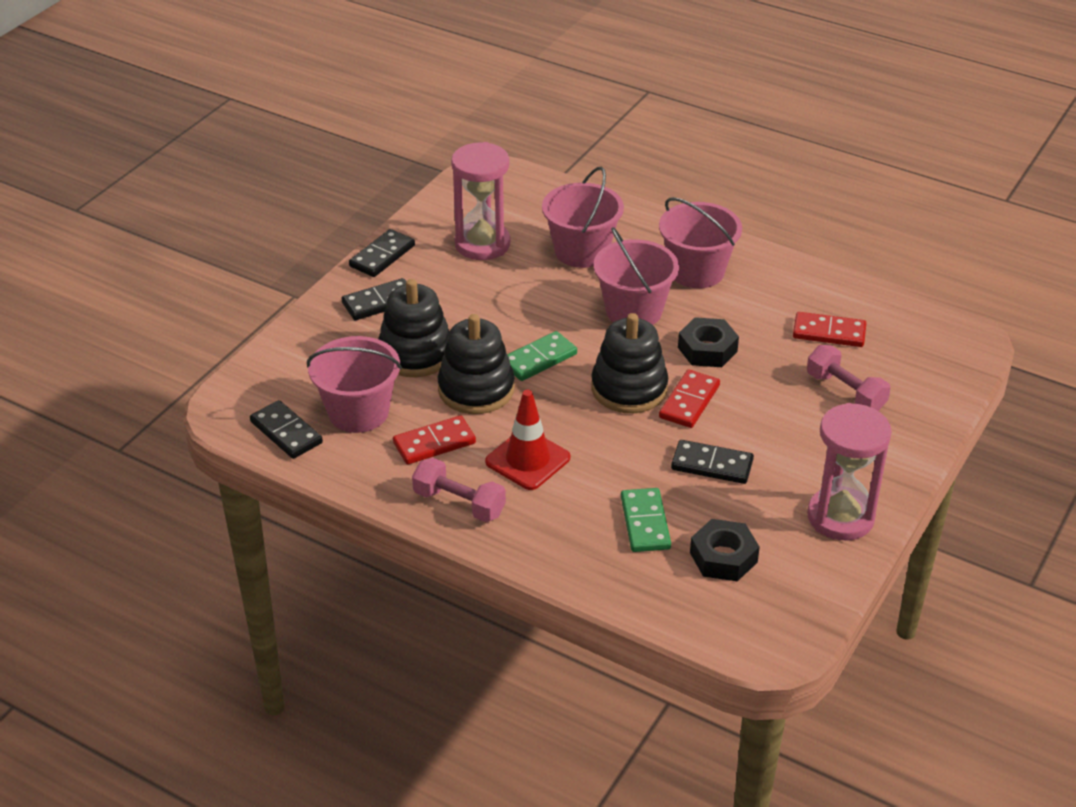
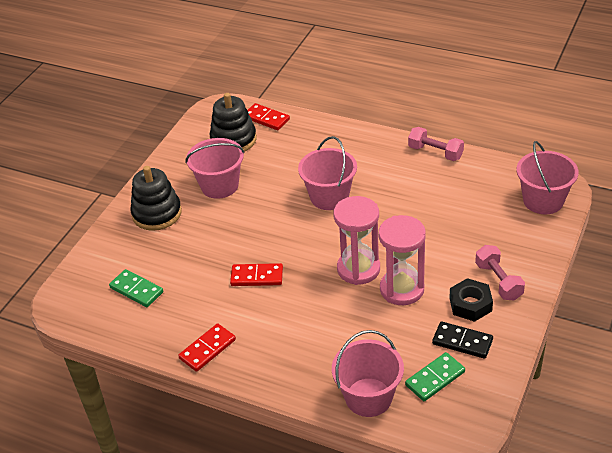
black domino: [250,400,323,459] [342,278,406,320] [349,229,415,277] [671,440,754,484] = 4 -> [432,321,493,359] = 1
black nut: [678,317,739,367] [690,519,760,581] = 2 -> [449,278,493,322] = 1
black stacking toy: [378,279,450,377] [437,314,514,414] [591,313,668,413] = 3 -> [130,166,182,231] [209,93,257,152] = 2
red traffic cone: [485,390,570,490] = 1 -> none = 0

